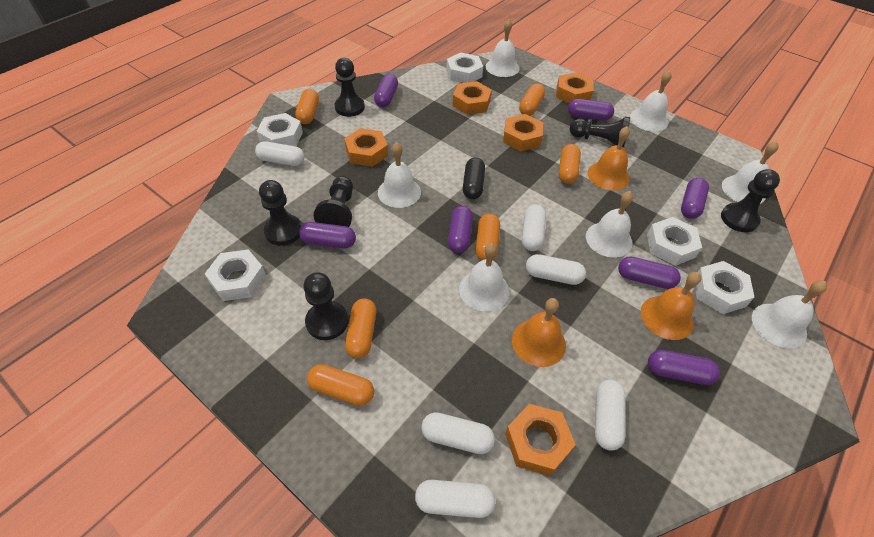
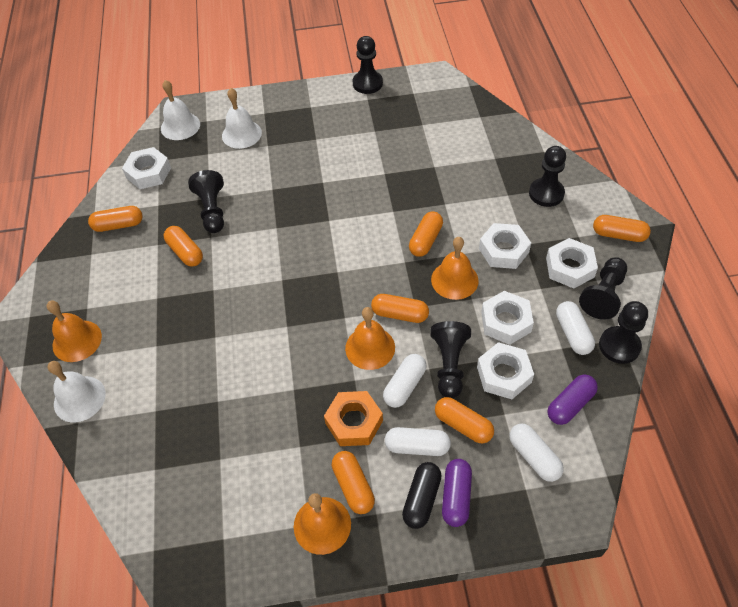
orange bell: [512,298,566,367] [587,126,630,190] [641,272,701,340] = 3 -> [47,301,102,362] [294,493,351,555] [345,307,395,370] [431,237,479,300] = 4
orange capsule: [295,89,319,124] [307,364,374,406] [345,298,377,358] [475,214,500,260] [519,83,545,116] [559,144,581,184] = 6 -> [88,206,143,232] [164,226,203,267] [332,451,375,514] [371,294,429,323] [409,212,443,257] [435,397,494,443] [593,215,651,242] = 7
orange nut: [344,128,388,167] [452,81,492,115] [503,114,543,151] [505,404,576,476] [556,72,593,103] = 5 -> [324,391,383,446] = 1
purple capsule: [299,222,356,248] [374,74,398,107] [448,206,473,253] [568,99,614,121] [618,256,681,289] [648,350,720,385] [681,178,709,219] = 7 -> [442,459,472,527] [547,374,598,425] = 2
white bell: [378,142,421,208] [459,243,509,311] [486,19,520,77] [586,191,633,258] [630,70,672,132] [722,141,779,204] [752,281,827,348] = 7 -> [48,361,106,422] [161,80,200,140] [222,88,262,149] = 3
white capsule: [255,141,305,166] [415,480,495,518] [421,412,495,454] [522,205,546,251] [526,254,586,285] [595,380,625,451] = 6 -> [383,354,426,408] [385,427,451,456] [509,424,564,482] [556,301,595,355] = 4

